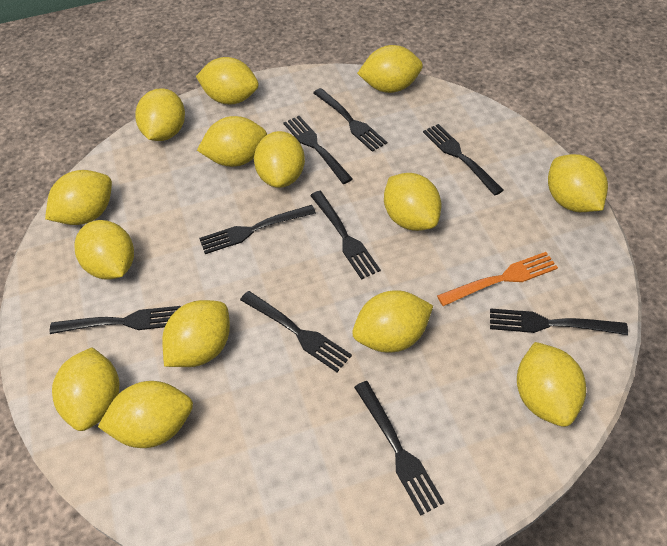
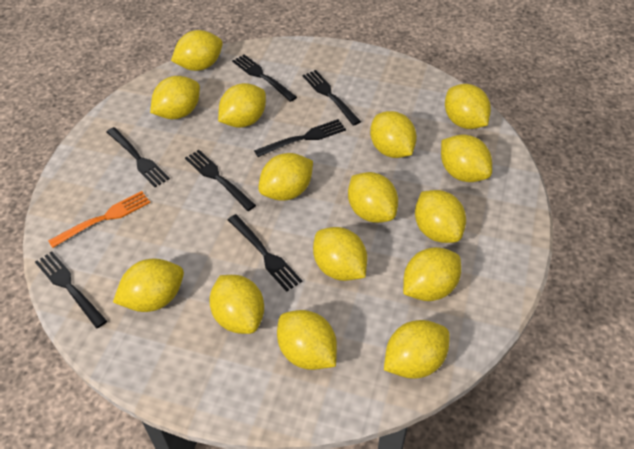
black fork: [50,306,181,334] [199,205,316,254] [240,291,352,372] [283,116,353,184] [310,191,381,280] [313,88,387,152] [354,381,445,516] [423,124,504,196] [490,308,628,335] = 9 -> [35,251,107,329] [107,127,170,187] [185,150,256,211] [228,214,302,292] [232,54,297,102] [254,119,346,157] [303,70,361,126] = 7
yellow lemon: [45,170,112,225] [52,347,119,431] [74,220,134,280] [98,381,193,448] [136,88,185,141] [162,300,230,367] [196,57,259,104] [197,116,267,167] [254,131,305,188] [352,290,433,352] [357,45,423,93] [384,173,441,231] [517,342,586,427] [548,154,608,212] = 14 -> [113,259,184,312] [150,76,200,119] [171,30,223,71] [209,275,264,334] [218,83,266,128] [258,153,313,201] [277,310,337,370] [313,227,367,281] [348,172,398,223] [370,111,417,158] [384,320,450,379] [403,247,461,301] [415,190,466,243] [441,134,492,182] [445,84,491,129] = 15

